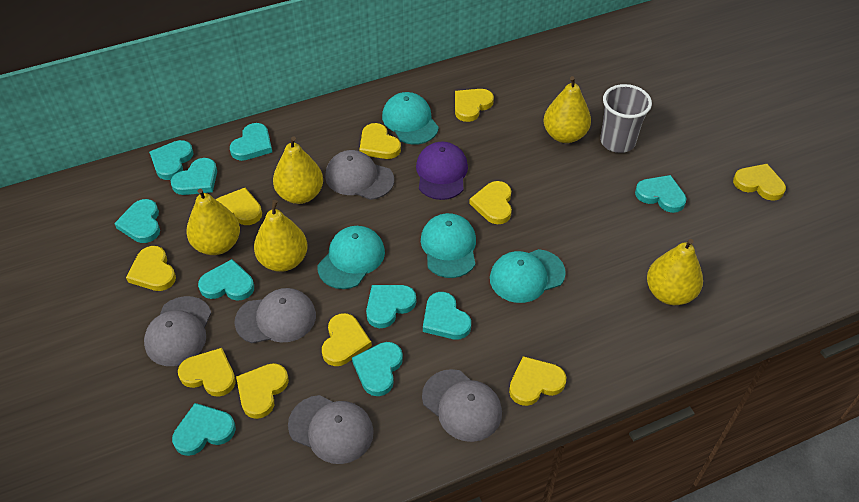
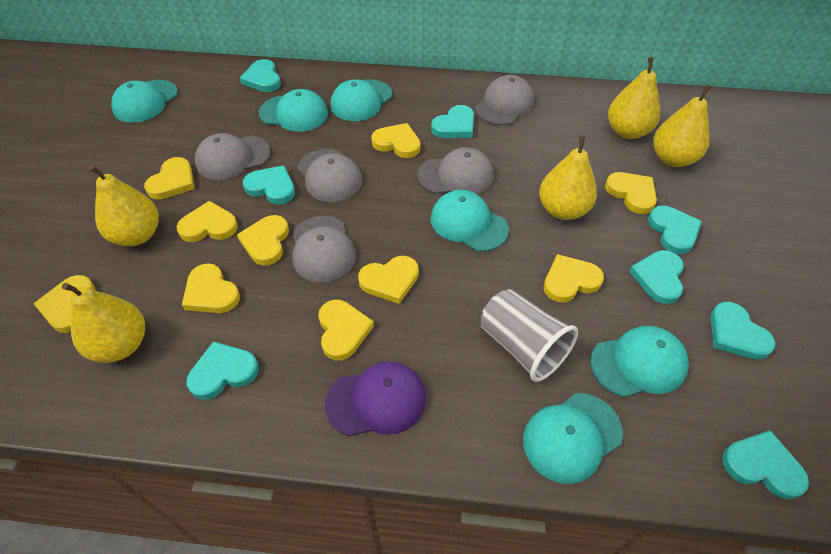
turquoise cap: [318,226,385,289] [382,92,439,145] [421,213,476,278] [490,249,566,303] = 4 -> [111,80,178,123] [259,89,328,132] [331,79,392,121] [431,190,509,252] [523,393,623,484] [590,326,689,397] = 6
turquoise heart: [114,199,160,243] [149,140,194,180] [171,158,217,195] [172,403,236,456] [198,259,254,301] [230,123,272,161] [352,342,403,396] [366,285,416,328] [423,292,471,339] [635,175,687,213] = 10 -> [187,341,259,400] [240,59,281,92] [243,165,295,205] [431,105,474,138] [629,250,684,304] [648,206,702,254] [710,302,776,360] [722,430,809,500] = 8

